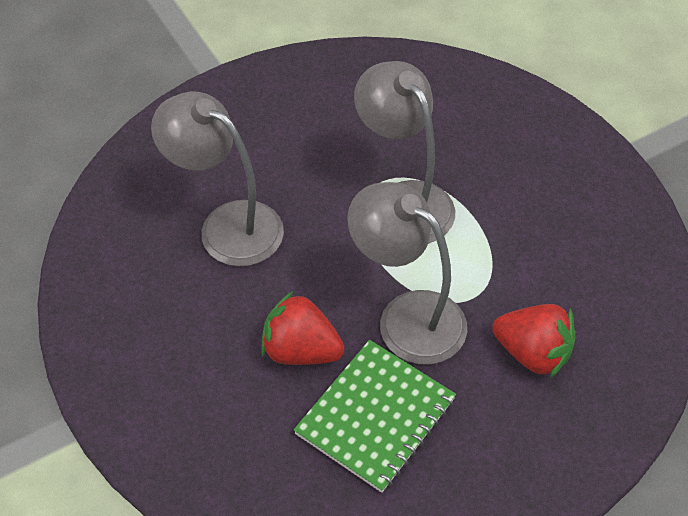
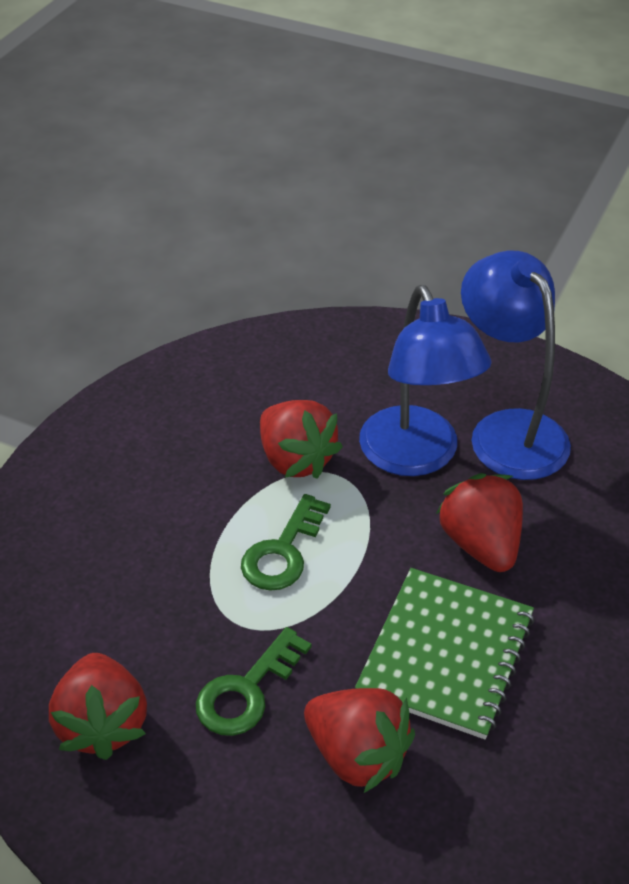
blue lamp: none = 0 -> [359,285,492,476] [461,251,571,480] = 2
green key: none = 0 -> [196,627,312,736] [241,494,331,591] = 2
grey lamp: [151,92,284,266] [347,182,467,365] [354,61,455,244] = 3 -> none = 0
red strawberry: [261,291,344,365] [492,304,576,378] = 2 -> [49,653,147,760] [260,400,343,479] [304,688,415,793] [436,473,523,572] = 4

